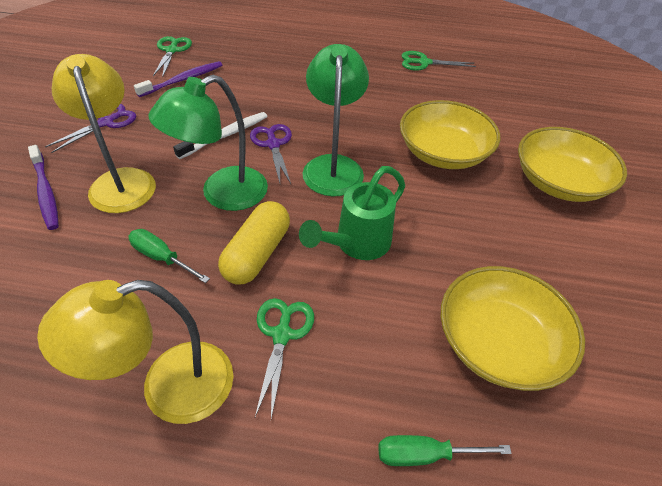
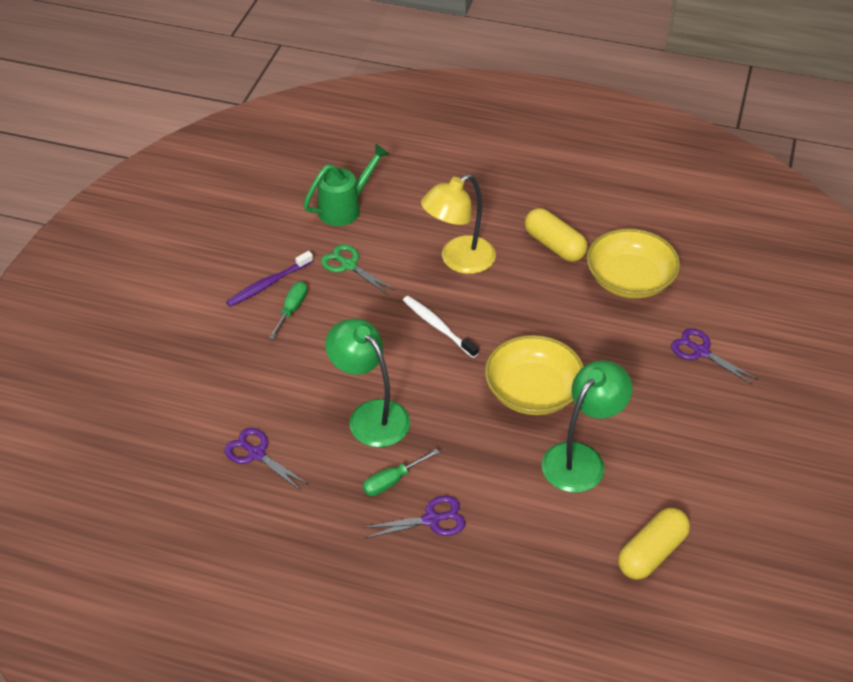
green scissors: [153,36,192,78] [255,298,314,419] [402,51,476,71] = 3 -> [321,244,395,294] = 1
purple scissors: [45,104,136,153] [250,124,292,184] = 2 -> [225,428,309,491] [362,496,466,538] [671,328,758,385] = 3
purple toothbrush: [28,145,59,230] [134,61,222,97] = 2 -> [226,251,313,307] = 1
yellow bowl: [400,100,500,169] [441,266,585,391] [518,127,627,202] = 3 -> [485,335,584,415] [587,228,680,299] = 2
yellow capsule: [218,201,290,285] = 1 -> [525,208,588,262] [618,508,690,580] = 2
yellow lamp: [37,280,234,424] [52,54,156,213] = 2 -> [421,174,496,274] = 1

